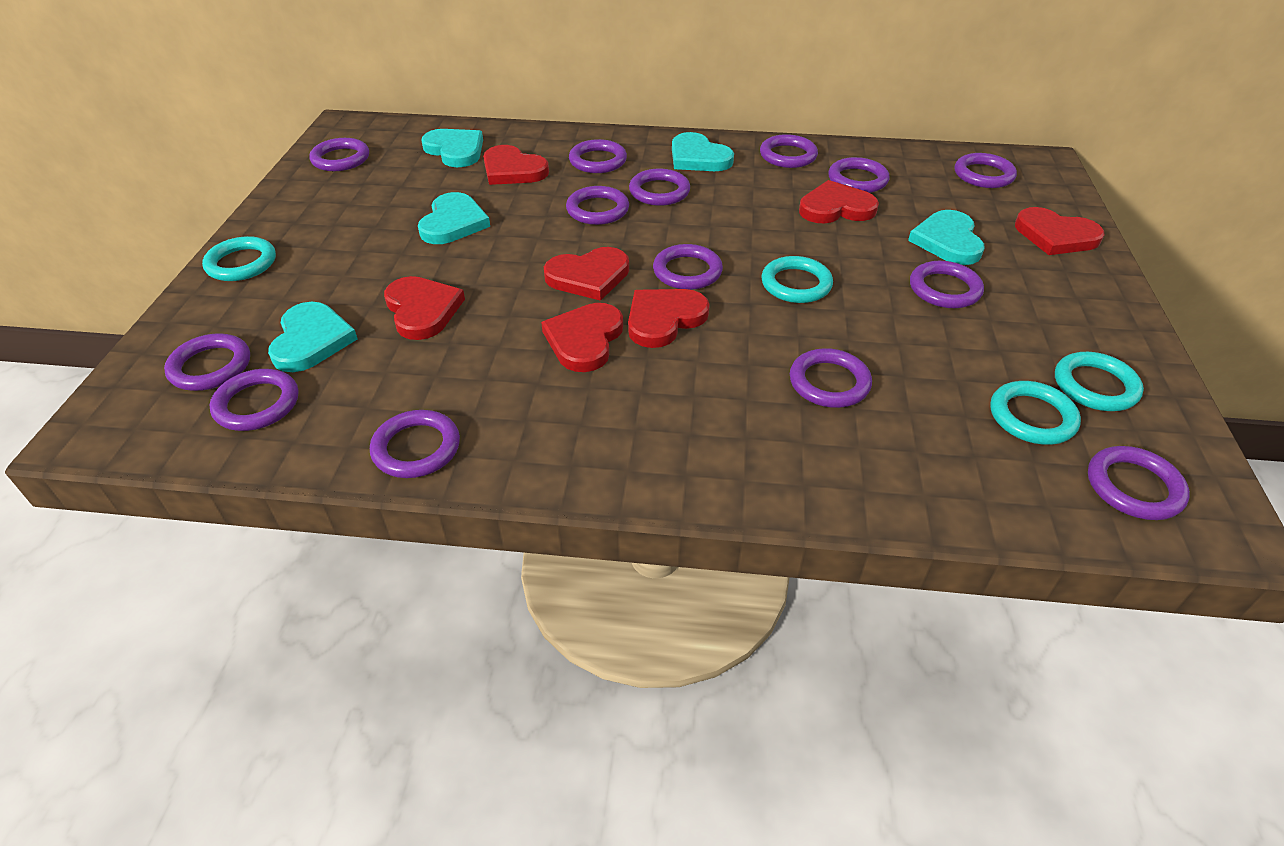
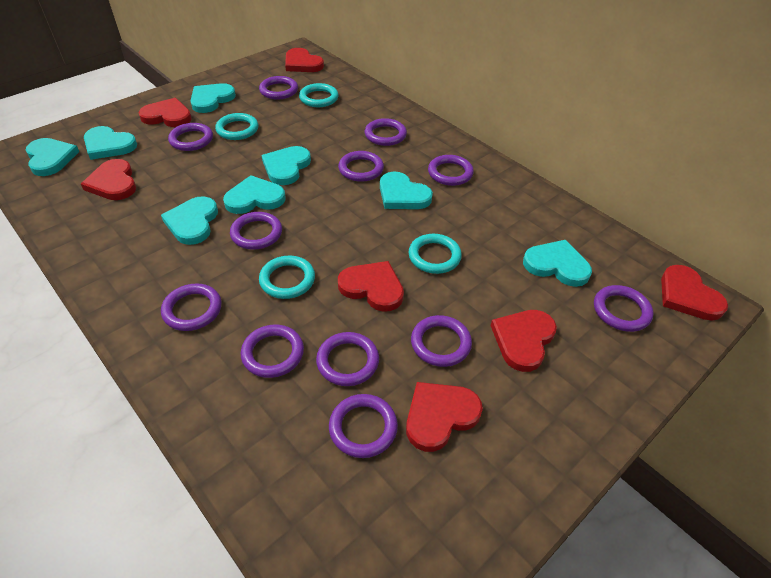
purple ring: [164,333,250,391] [210,369,298,431] [309,138,369,171] [370,410,460,478] [566,186,629,225] [569,139,627,173] [629,169,690,206] [653,244,723,290] [760,134,818,168] [790,348,872,408] [828,157,890,193] [910,261,984,308] [955,153,1017,188] [1088,446,1190,520] = 14 -> [161,284,221,331] [168,123,213,151] [230,212,282,250] [241,325,304,378] [259,76,298,100] [316,332,379,386] [329,394,398,458] [338,151,384,182] [365,118,407,146] [411,315,472,367] [428,155,474,186] [594,285,654,332] = 12
turquoise heart: [268,302,358,372] [418,192,490,244] [421,129,483,167] [672,132,734,171] [908,210,985,265] = 5 -> [26,138,79,176] [84,126,137,160] [161,196,218,245] [191,83,236,113] [223,175,286,214] [262,146,311,185] [380,172,433,209] [523,240,592,287] = 8

